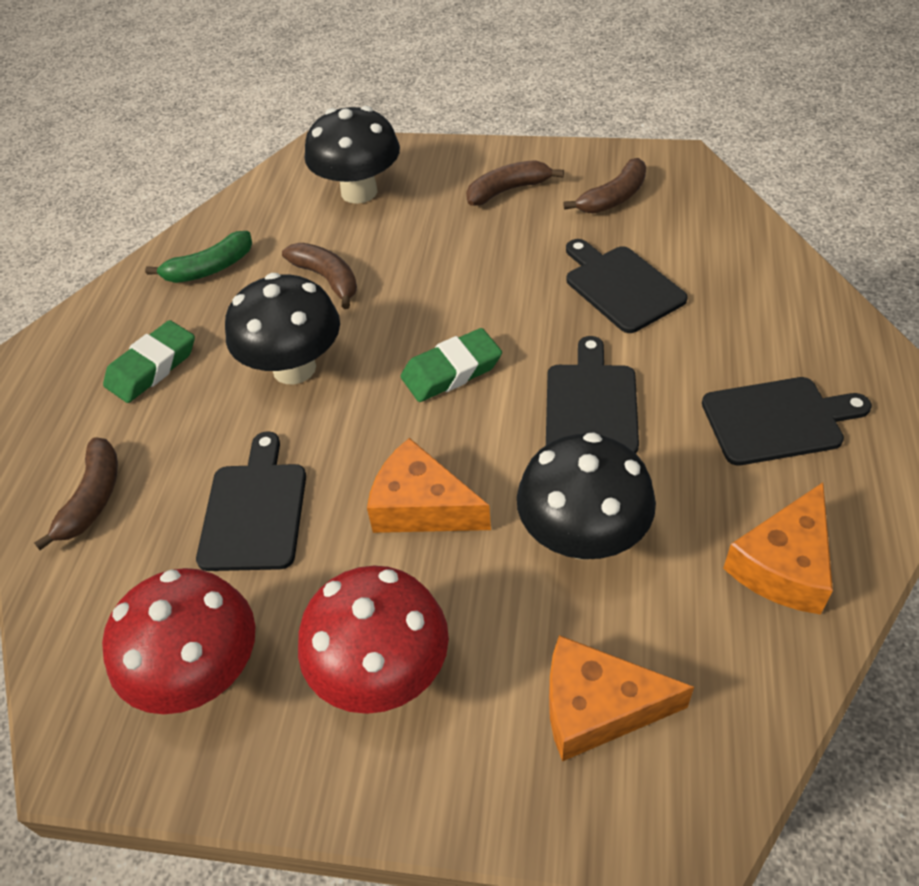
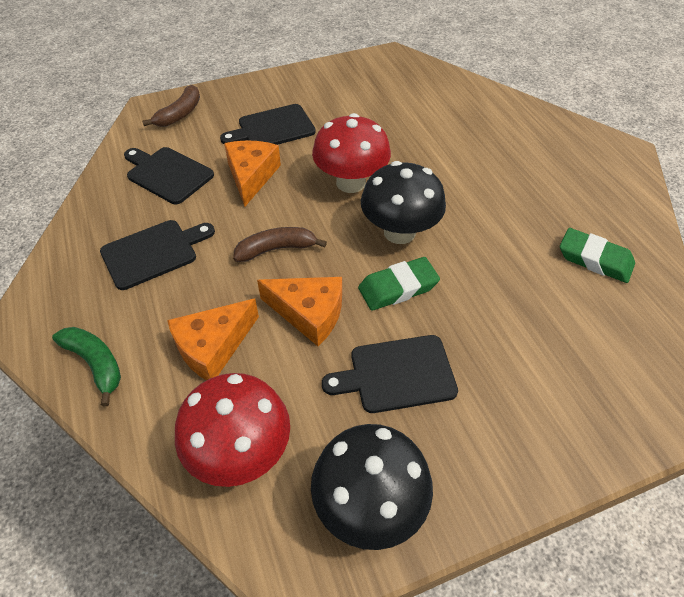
black mushroom: [225,273,340,384] [305,106,400,204] [517,432,656,560] = 3 -> [311,424,433,550] [361,161,446,244] = 2
brown banana: [34,437,118,550] [282,243,357,309] [466,160,564,206] [563,158,646,213] = 4 -> [142,85,200,127] [233,227,327,262] = 2

